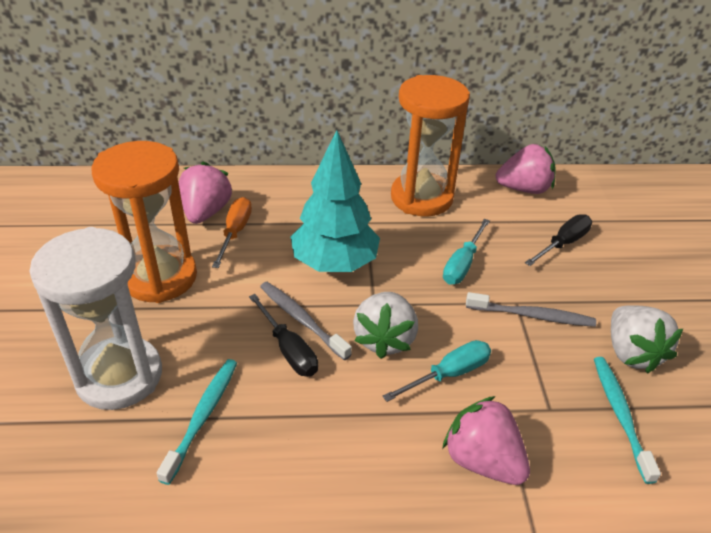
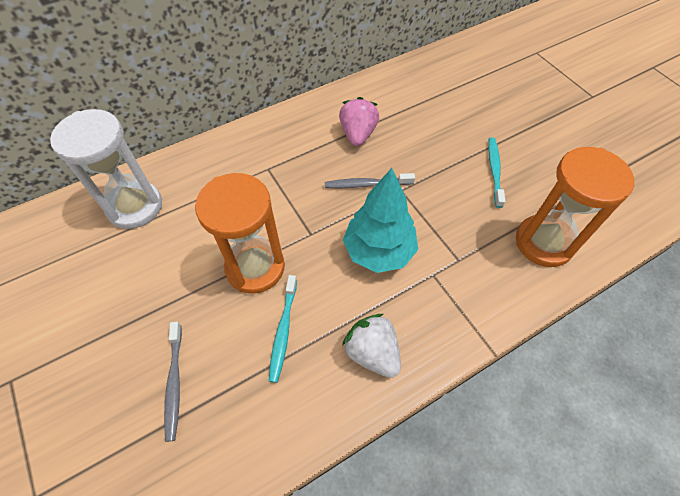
black screwdriver: [249,294,318,377] [525,214,592,266] = 2 -> none = 0
orange screwdriver: [212,197,252,268] = 1 -> none = 0
pink strawberry: [179,162,232,224] [442,396,530,485] [496,144,556,194] = 3 -> [339,97,379,146] = 1
turquoise screwdriver: [382,340,491,402] [443,219,490,285] = 2 -> none = 0
white strawberry: [353,292,418,359] [611,305,683,374] = 2 -> [342,314,401,378] = 1

